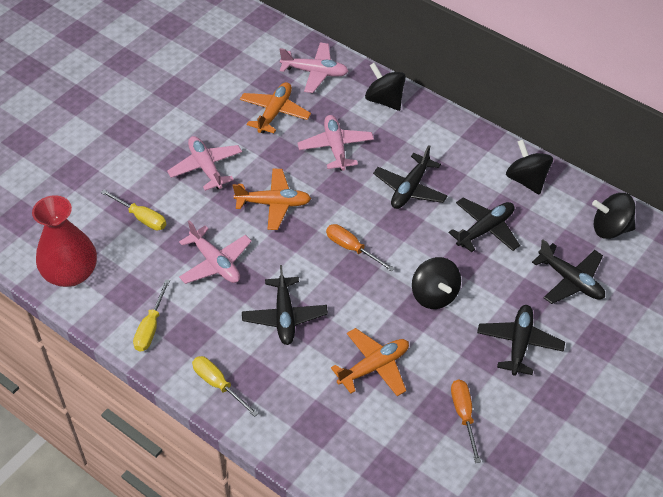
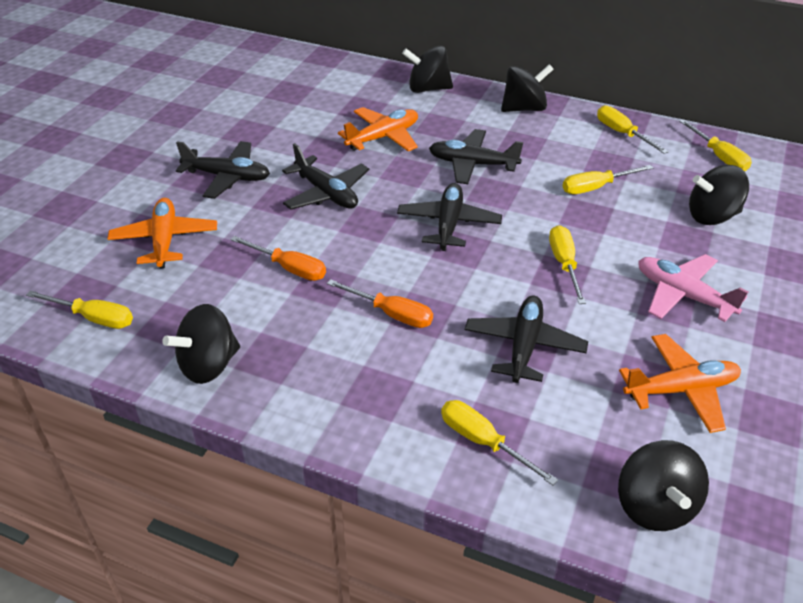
black spinning top: [365,63,406,111] [412,257,461,309] [506,140,553,195] [592,193,635,239] = 4 -> [162,304,240,384] [402,45,453,93] [501,64,554,112] [618,440,709,531] [689,165,749,225] = 5
pink plane: [167,136,242,191] [179,220,252,284] [279,42,349,93] [297,115,374,171] = 4 -> [638,254,749,322] = 1
red vase: [32,195,97,287] = 1 -> none = 0
yellow screwdriver: [101,190,166,230] [133,279,170,351] [192,356,259,417] = 3 -> [26,291,133,329] [441,400,558,485] [549,225,586,304] [563,165,653,194] [597,105,669,154] [679,119,752,171] = 6

